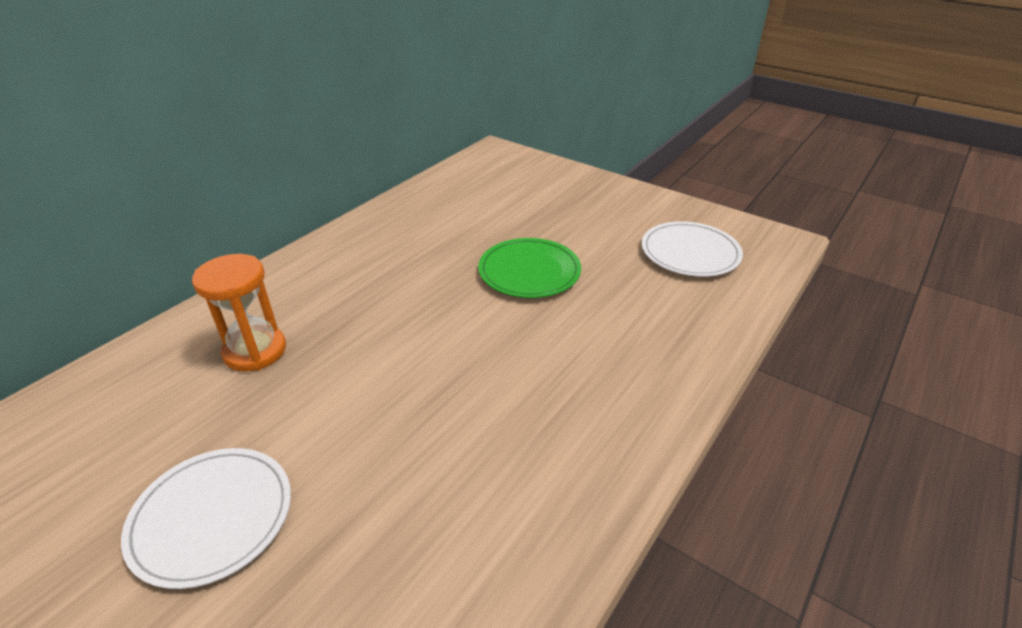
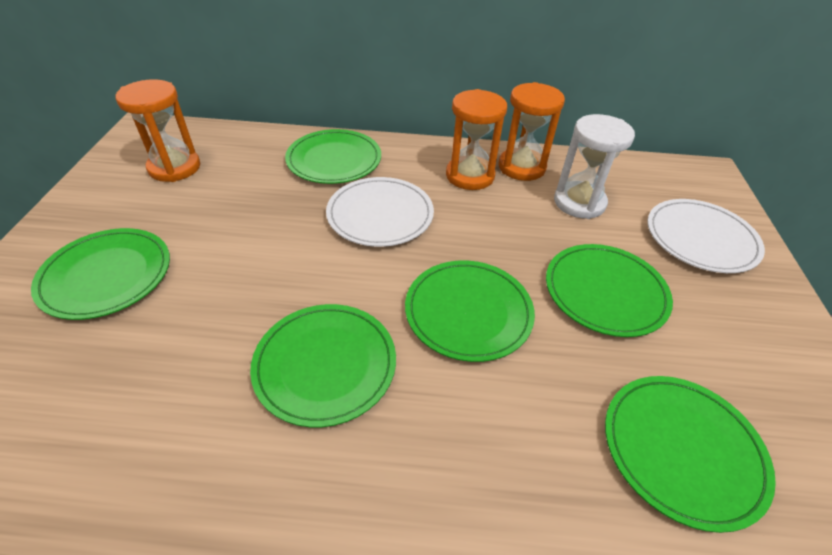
green plate: [478,238,581,298] = 1 -> [31,228,170,320] [250,304,396,427] [285,129,381,184] [405,261,535,362] [546,244,673,337] [605,376,776,533] = 6
orange hourglass: [192,254,286,372] = 1 -> [116,79,200,182] [446,89,507,190] [498,82,565,181] = 3
white hourglass: none = 0 -> [554,114,635,219] = 1

